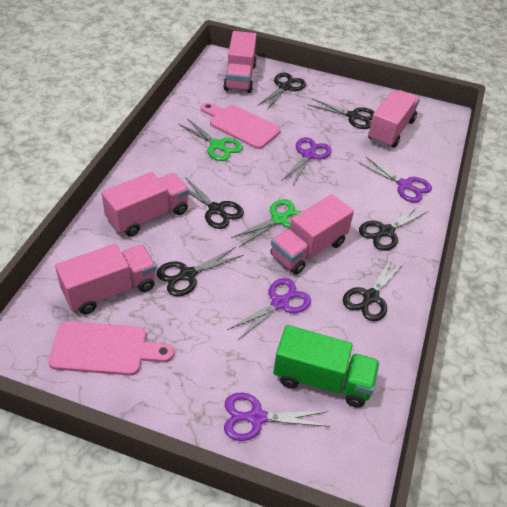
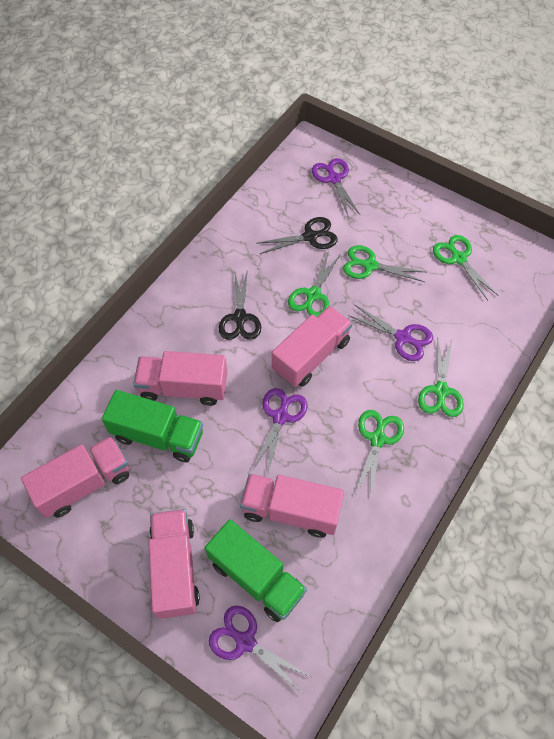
black scissors: [157,247,244,296] [185,177,244,229] [257,73,306,111] [308,98,375,129] [343,257,404,322] [359,205,429,251] = 6 -> [219,269,261,340] [256,217,338,254] = 2
green scissors: [178,119,243,161] [231,199,302,247] = 2 -> [288,250,341,317] [343,245,425,282] [356,410,404,500] [418,339,464,417] [433,235,499,301] = 5
green truck: [273,325,380,408] = 1 -> [102,390,203,462] [205,519,307,622] = 2
pink cutting board: [48,321,174,376] [201,102,281,149] = 2 -> none = 0

